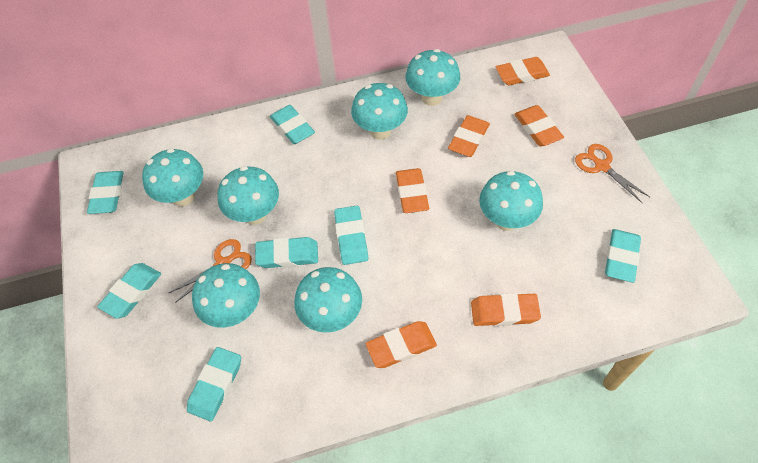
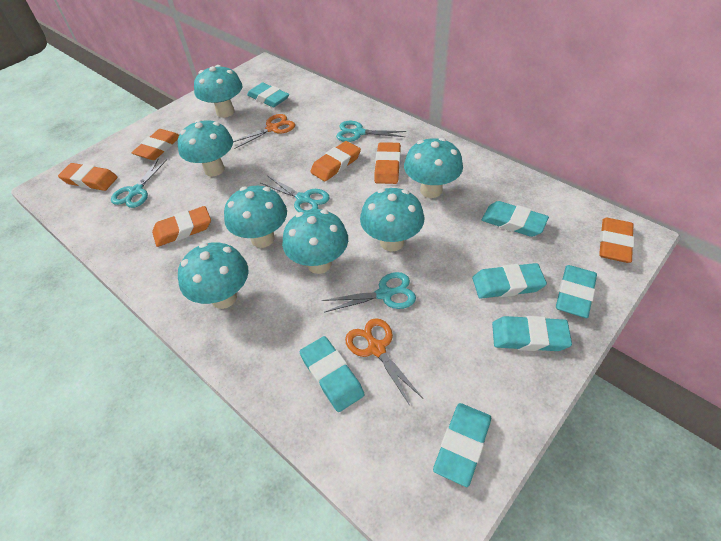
turquoise scissors: none = 0 -> [111,158,168,208] [261,176,330,212] [321,272,416,313] [336,121,406,142] = 4

